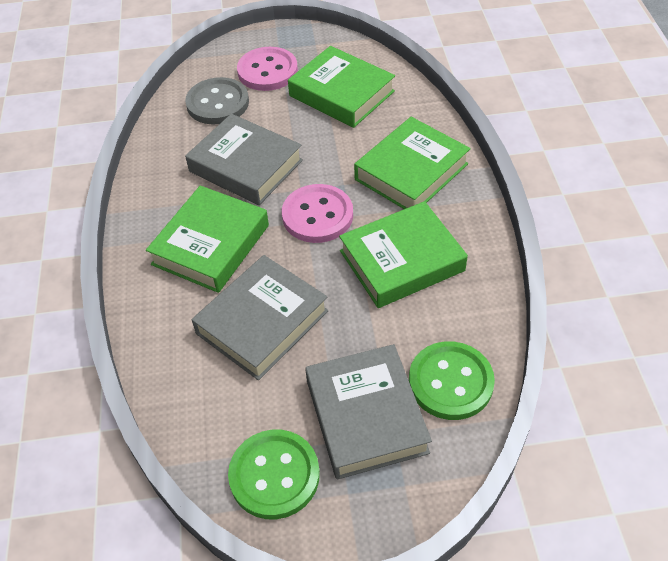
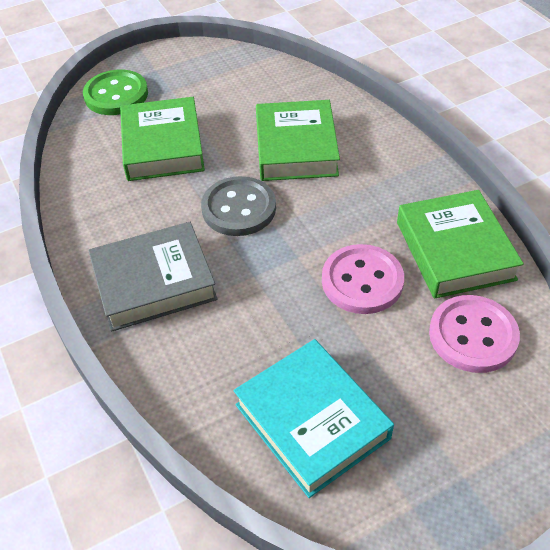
green book: [146,185,269,293] [288,46,395,128] [339,201,468,308] [354,117,471,209] = 4 -> [120,97,205,181] [256,100,340,181] [397,190,524,299] = 3
green button: [228,430,320,519] [409,341,495,420] = 2 -> [83,70,148,115] = 1
grey book: [185,114,303,205] [192,255,328,380] [305,344,432,480] = 3 -> [88,222,218,331] = 1
turquoise book: none = 0 -> [233,339,394,498] = 1

